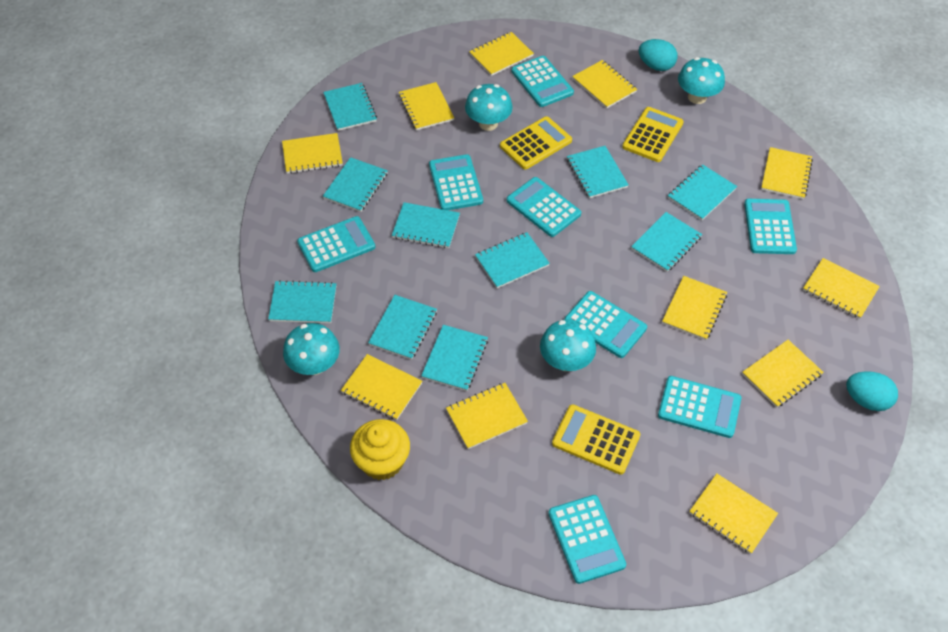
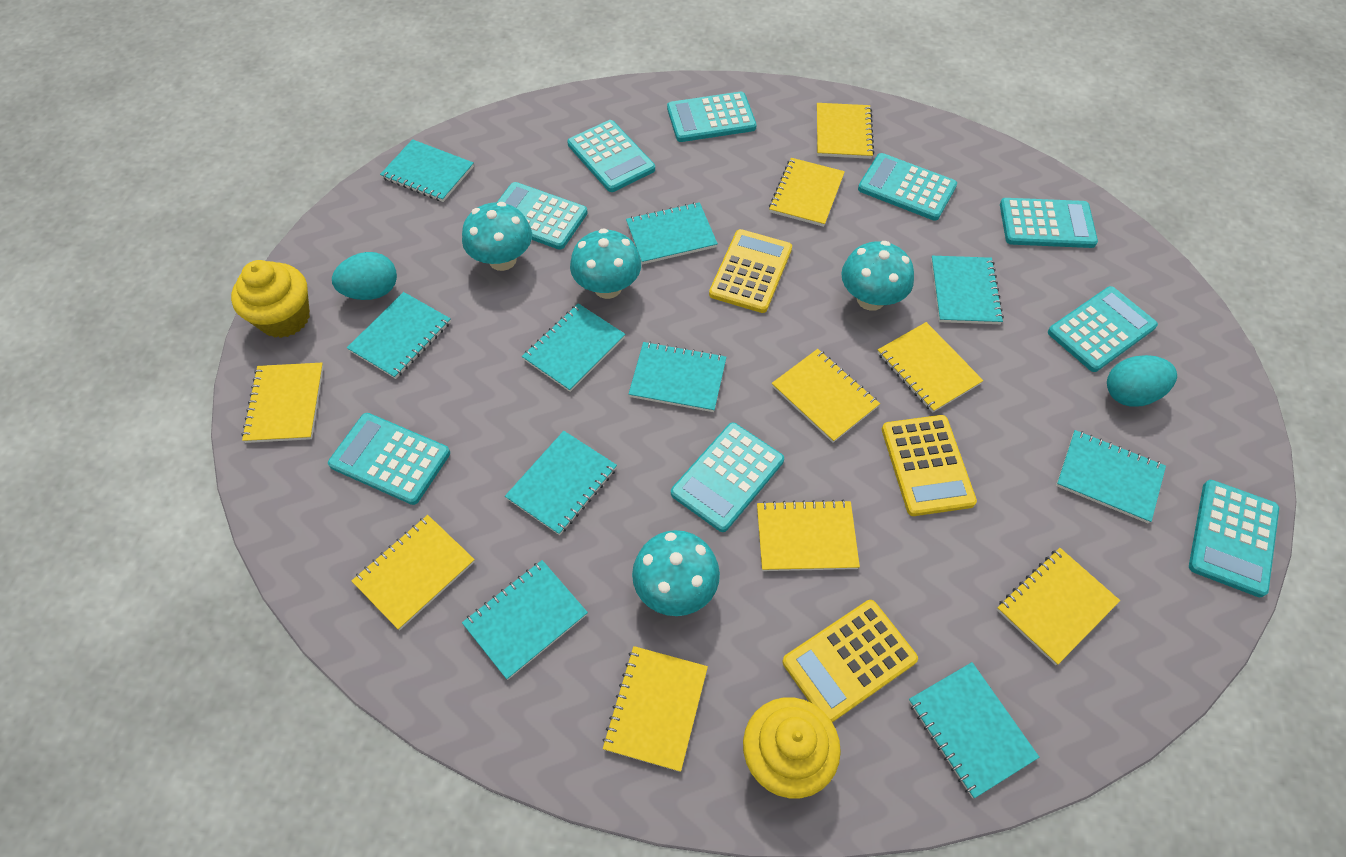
turquoise calculator: [297,216,375,272] [429,154,483,210] [506,177,581,237] [511,56,574,107] [548,495,626,584] [564,291,647,358] [658,376,741,438] [744,199,797,254] = 8 -> [328,413,450,505] [497,182,588,250] [567,120,655,192] [667,91,757,142] [671,423,784,532] [858,153,957,221] [1000,198,1098,248] [1048,286,1158,372] [1189,480,1279,597] = 9
yellow cupcake: [350,419,410,480] = 1 -> [231,260,310,338] [743,697,841,798] = 2
yellow notebook: [282,133,343,174] [341,354,422,420] [399,82,454,130] [446,383,528,449] [469,32,534,76] [572,60,637,108] [662,276,727,340] [689,474,778,554] [742,340,824,408] [761,147,813,199] [803,258,880,319] = 11 -> [241,363,324,443] [352,515,475,630] [602,646,708,772] [757,500,860,571] [769,158,845,227] [772,349,880,443] [817,103,874,159] [877,322,983,413] [997,548,1120,665] = 9

